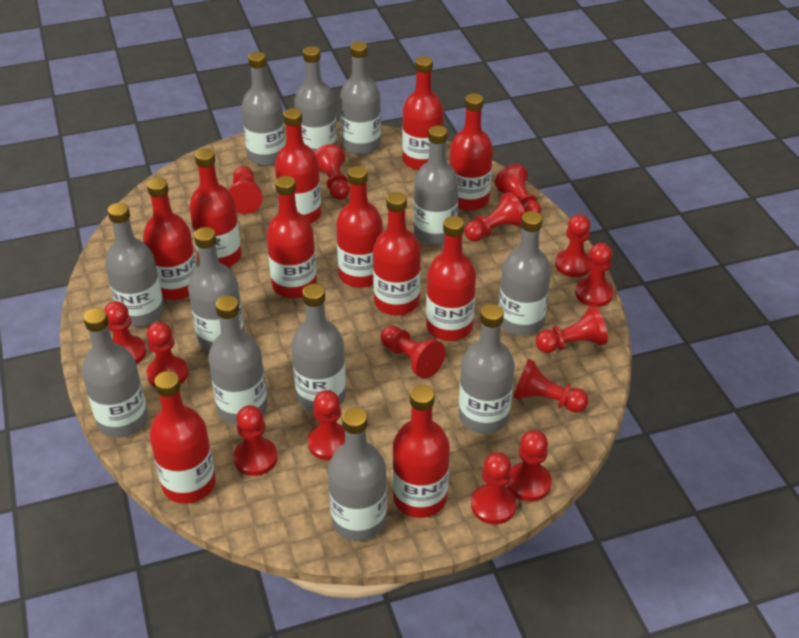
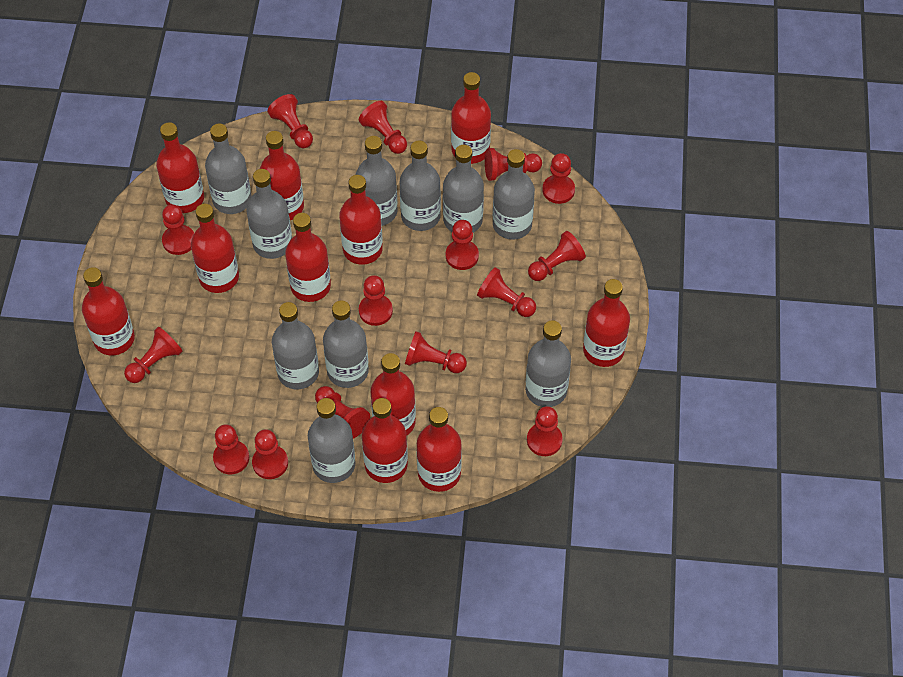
grey bottle: [82,308,148,438] [105,203,164,327] [188,227,244,351] [208,296,267,425] [241,52,286,166] [291,284,346,412] [294,46,337,152] [328,407,387,541] [340,42,381,155] [414,125,459,245] [459,304,515,434] [499,211,551,336] = 12 -> [205,123,252,214] [246,169,292,259] [272,302,319,389] [308,398,355,483] [323,300,369,388] [355,136,397,226] [400,140,441,231] [443,145,484,233] [493,149,535,240] [525,320,571,407] = 10

